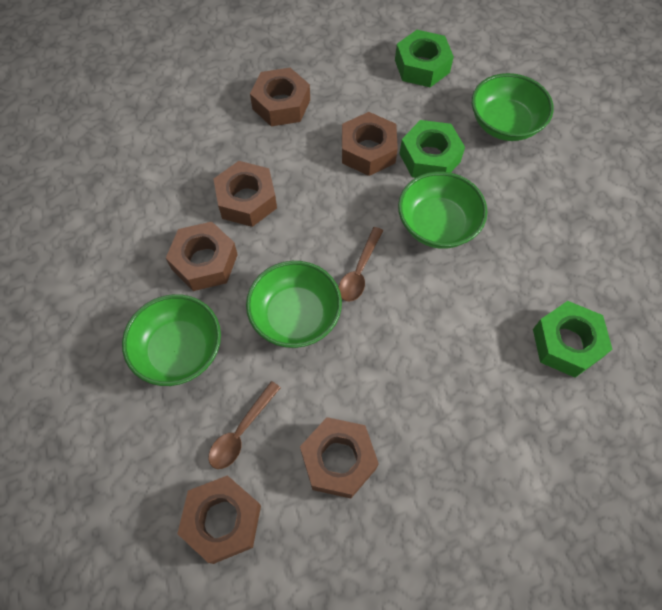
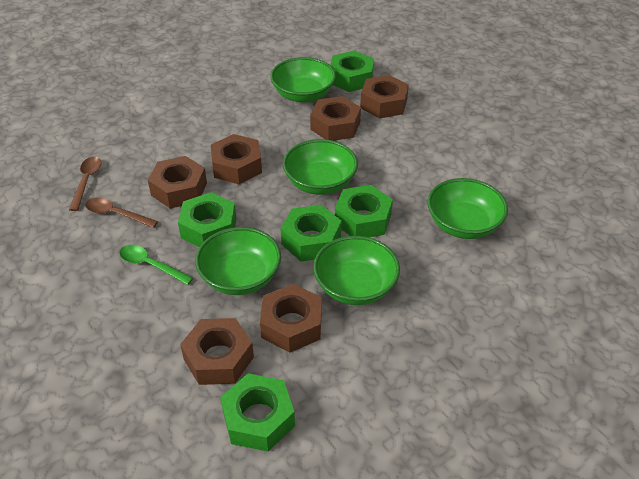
green bowl: [122,294,221,386] [246,261,342,348] [398,172,487,249] [472,73,554,141] = 4 -> [195,227,281,295] [270,57,336,103] [283,139,358,195] [313,236,400,305] [428,178,508,239] = 5
green nut: [395,30,454,87] [399,120,465,178] [533,301,612,378] = 3 -> [178,192,237,247] [220,373,295,452] [281,205,341,262] [330,51,374,92] [335,185,393,237] = 5
green spoon: none = 0 -> [119,245,193,285] = 1

